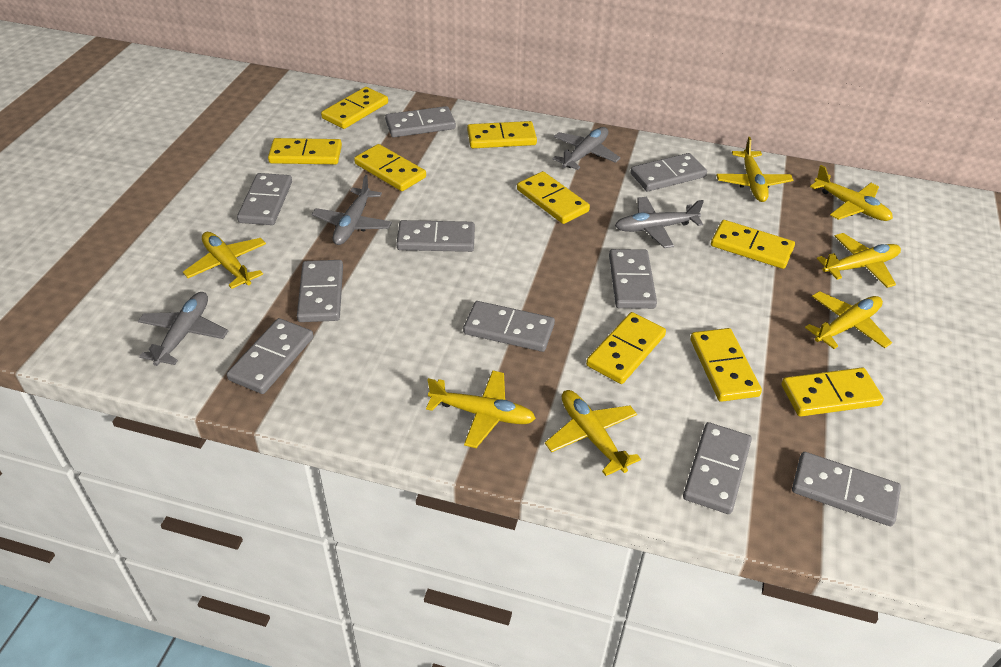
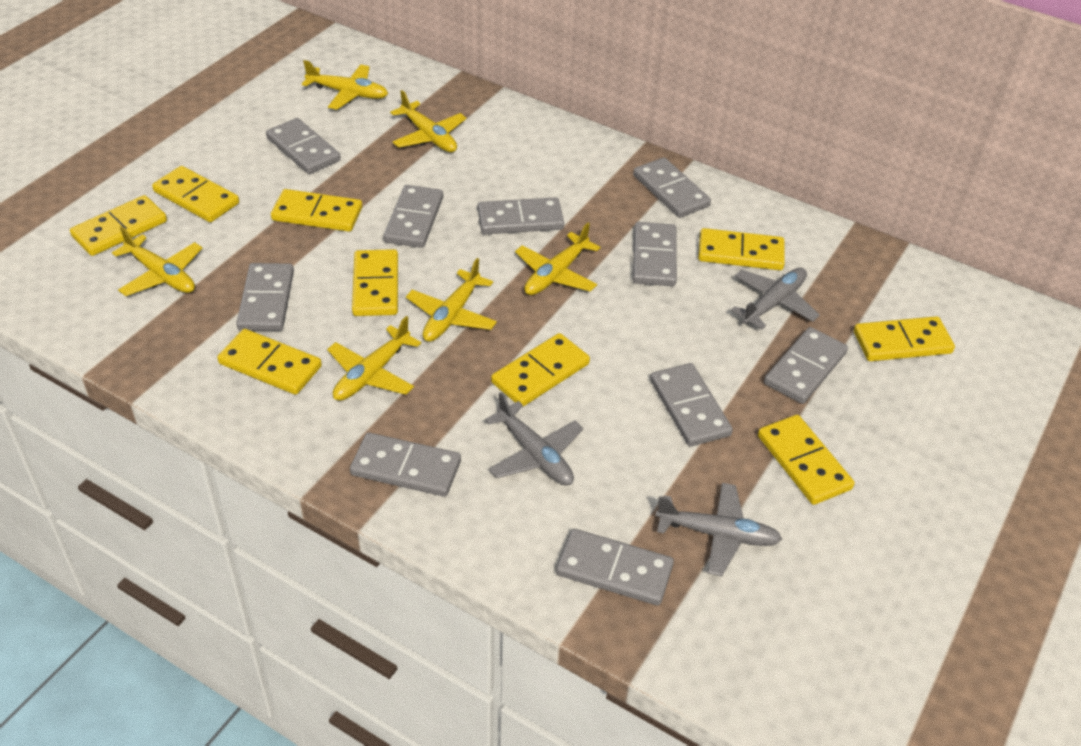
grey plane: [138,292,228,366] [312,175,392,245] [553,127,621,170] [615,197,704,248] = 4 -> [485,392,583,486] [655,483,782,576] [731,268,820,329] = 3
yellow plane: [183,232,266,289] [426,370,536,448] [545,390,641,476] [716,137,793,202] [805,291,892,349] [810,165,893,221] [817,233,901,288] = 7 -> [112,226,202,296] [302,60,388,110] [327,316,421,401] [390,90,466,152] [406,258,497,342] [515,223,601,295] = 6

